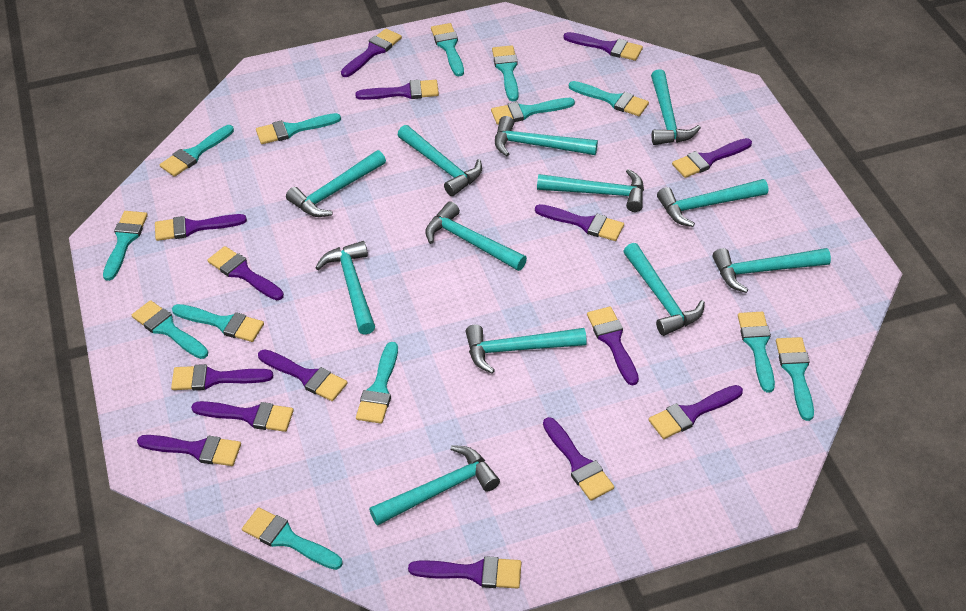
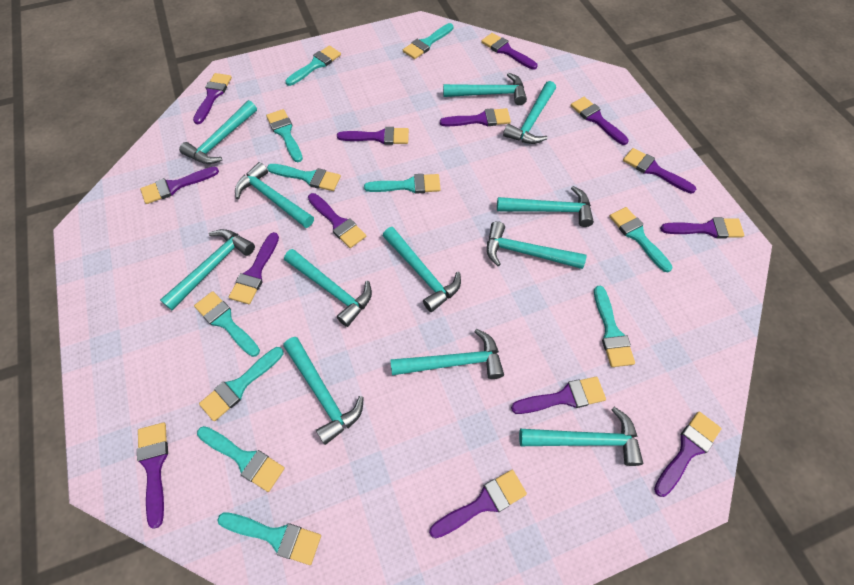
purple brush: [137,435,241,466] [155,214,247,241] [171,364,273,390] [191,401,294,432] [207,246,284,300] [258,349,347,401] [341,29,402,77] [355,80,439,100] [408,556,521,589] [535,204,624,241] [543,417,614,501] [564,32,643,61] [587,307,639,385] [649,385,743,439] [672,138,752,178] = 15 -> [137,423,168,529] [140,166,219,204] [193,73,232,124] [229,232,279,304] [308,193,366,248] [337,127,409,145] [429,470,527,539] [440,108,511,126] [481,33,538,70] [511,377,606,414] [571,97,629,145] [623,148,696,193] [654,412,722,497] [660,217,744,238] = 14
turquoise brush: [103,211,148,281] [132,300,208,359] [160,125,234,177] [172,304,264,342] [242,507,343,570] [256,113,341,144] [356,342,398,424] [431,23,464,76] [491,98,575,125] [492,45,519,101] [569,81,649,116] [738,312,775,393] [776,337,814,421] = 13 -> [194,291,260,357] [197,426,285,492] [199,347,283,421] [217,512,321,565] [266,109,303,162] [267,164,341,191] [285,46,341,86] [364,174,441,194] [403,23,454,59] [594,286,635,367] [609,207,673,272] = 11

